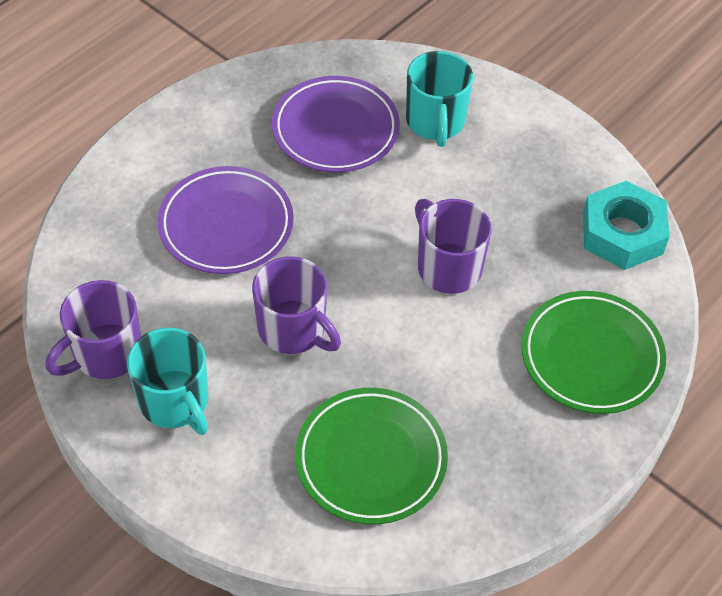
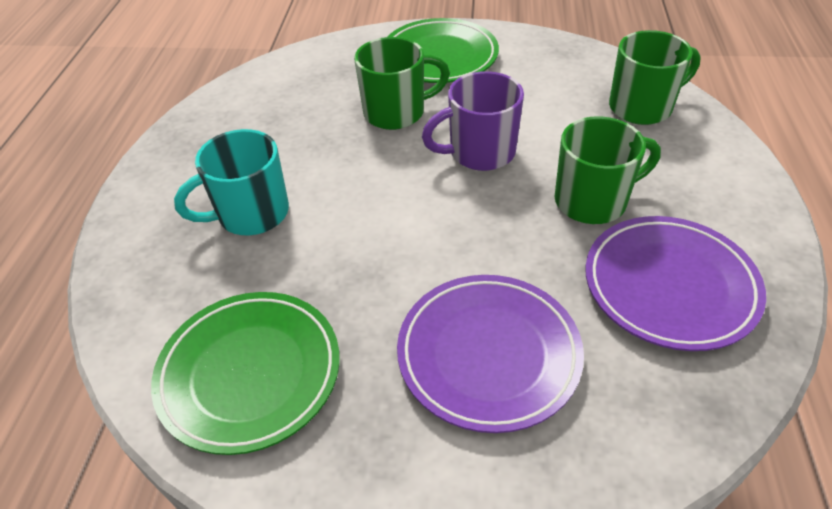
green mug: none = 0 -> [354,37,450,130] [555,116,661,224] [609,30,701,125] = 3
purple mug: [46,280,141,379] [252,256,341,354] [415,199,492,294] = 3 -> [422,71,524,171] = 1
turquoise mug: [127,328,208,435] [406,51,473,147] = 2 -> [174,129,289,235] = 1
turquoise nut: [583,181,669,270] = 1 -> none = 0

